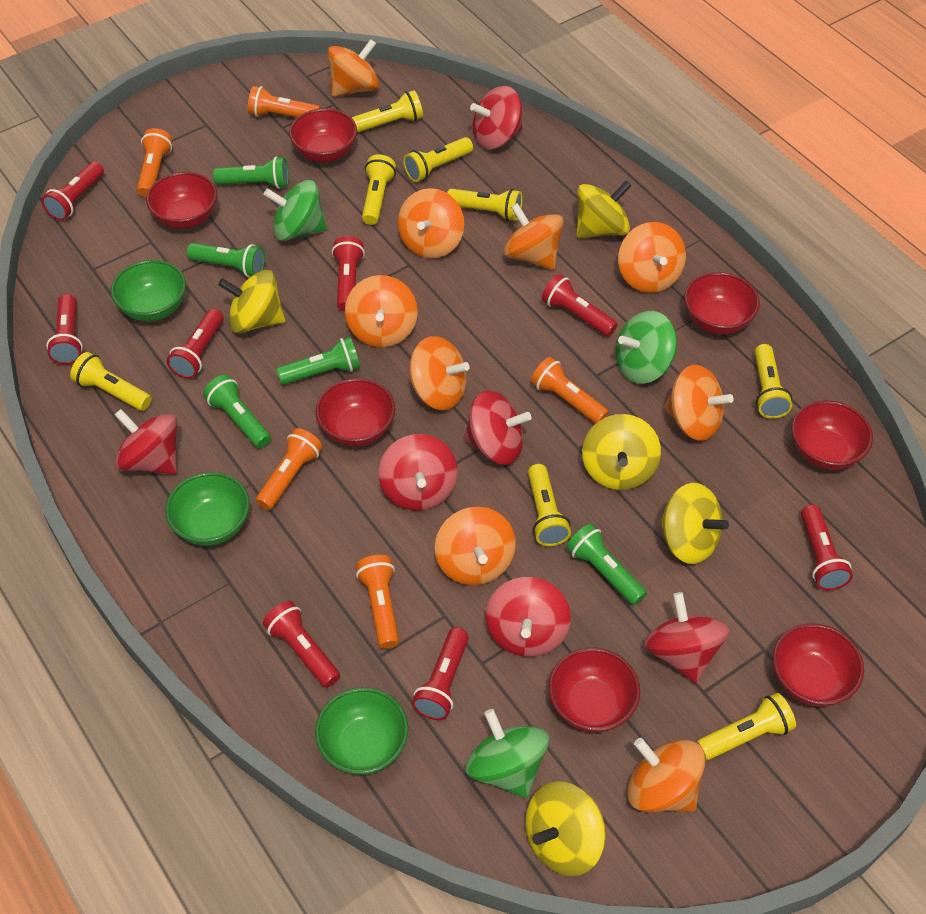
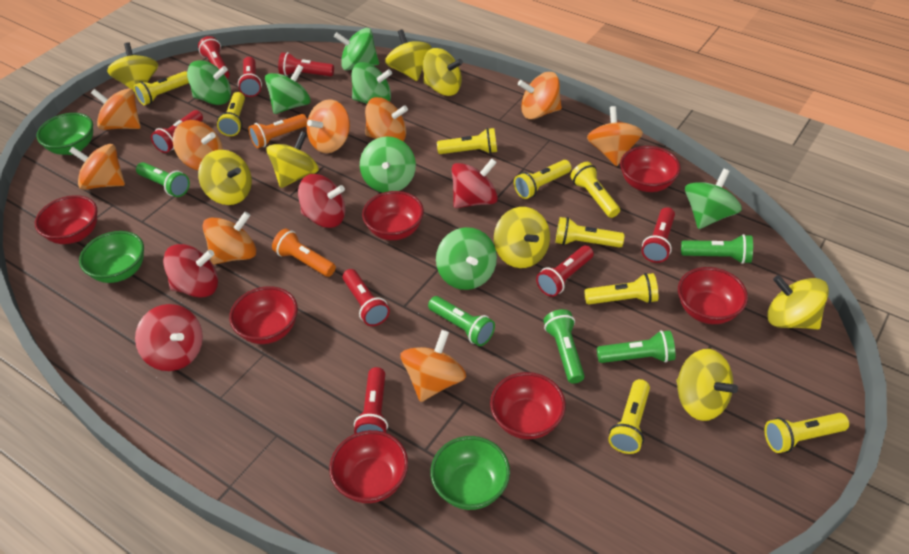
green spinning top: [264,180,327,241] [465,709,549,798] [616,311,677,384] = 3 -> [187,60,231,105] [265,64,311,114] [334,28,379,71] [352,62,392,104] [360,136,416,193] [436,227,497,290] [685,169,742,229] = 7
orange flashlight: [137,128,172,197] [248,86,320,117] [256,428,323,510] [356,555,399,649] [531,357,609,424] = 5 -> [248,114,307,148] [272,229,336,277] = 2
red spinning top: [115,409,177,475] [379,434,457,511] [464,390,531,465] [470,86,522,149] [486,577,571,657] [644,592,730,683] = 6 -> [135,304,203,371] [163,244,218,298] [298,174,345,228] [452,158,498,208] = 4
yellow flashlight: [70,352,152,411] [352,90,423,133] [362,154,396,225] [403,137,473,182] [447,189,522,221] [528,464,571,546] [696,693,796,760] [754,344,792,419] = 8 -> [134,71,189,105] [217,92,245,136] [437,128,497,154] [514,160,572,199] [556,217,624,248] [571,162,620,218] [584,273,658,304] [608,379,650,454] [764,413,849,453] = 9
yellow spinning top: [218,270,286,333] [525,781,606,876] [577,180,632,238] [582,414,661,490] [659,483,729,564] = 5 -> [107,43,158,92] [198,150,252,205] [266,131,319,188] [385,29,432,81] [423,48,463,96] [494,207,550,268] [676,349,738,421] [767,275,829,330] = 8

